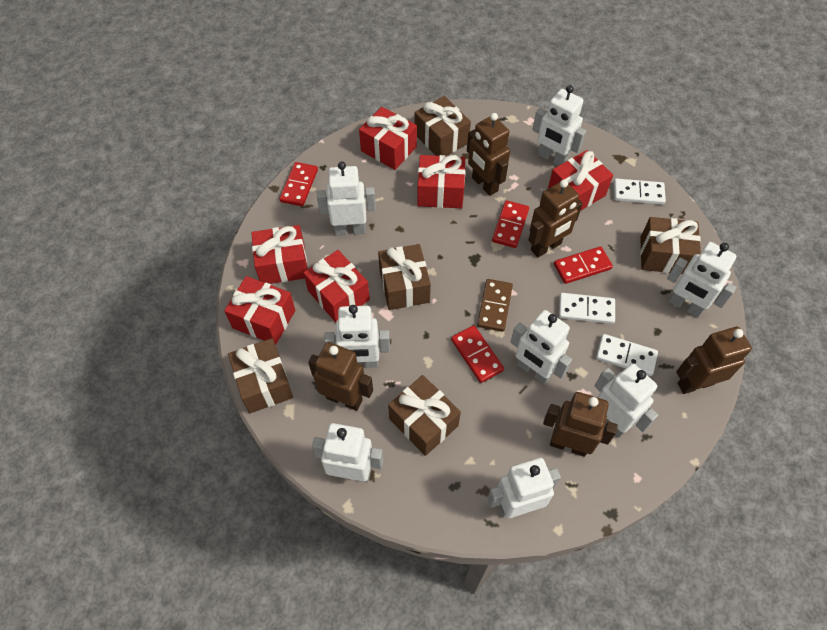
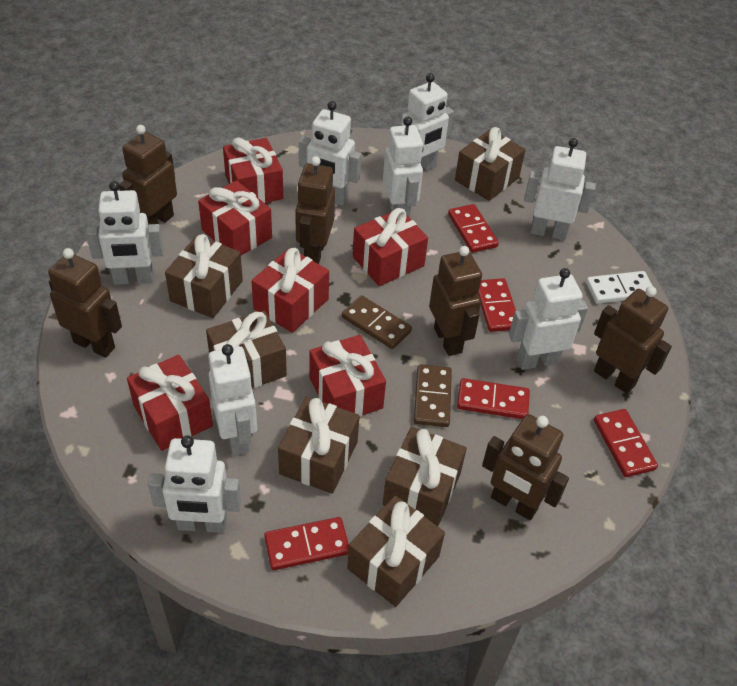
brown domino: [477,279,513,332] = 1 -> [342,295,412,349] [414,365,452,427] = 2
brown gift: [228,338,293,413] [378,244,431,310] [388,375,461,456] [415,96,471,156] [640,217,701,274] = 5 -> [165,234,243,318] [206,310,287,388] [278,396,359,494] [347,496,445,607] [383,427,467,526] [455,127,526,201] = 6
brown robot: [308,342,373,411] [467,113,510,196] [528,179,583,257] [543,392,618,457] [676,327,752,394] = 5 -> [48,248,122,358] [119,125,177,225] [295,156,335,264] [429,246,482,356] [482,414,569,520] [594,286,672,394] = 6
red domino: [279,162,318,206] [451,325,504,383] [492,200,529,248] [554,246,613,284] = 4 -> [264,517,349,570] [448,204,499,253] [457,378,530,419] [478,278,516,332] [594,409,658,477] = 5
white domino: [559,293,615,324] [596,334,658,376] [614,178,666,205] = 3 -> [586,271,654,304] = 1

